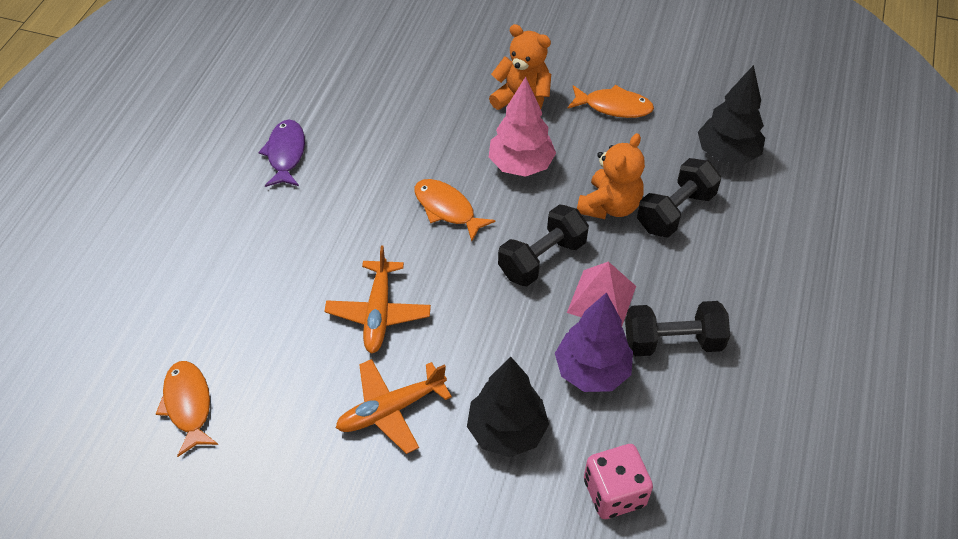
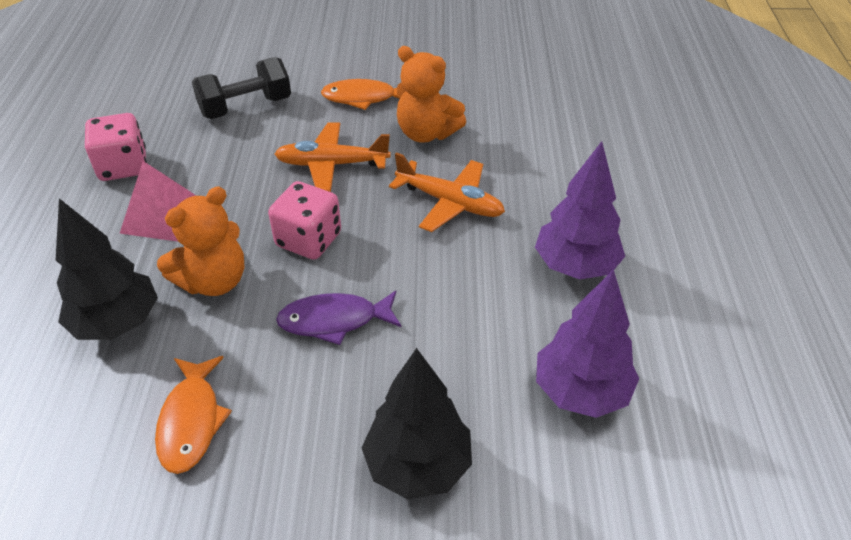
black dumbbell: [498,204,589,286] [625,301,730,356] [637,158,721,238] = 3 -> [192,57,291,119] = 1
orange fish: [156,361,218,457] [414,179,496,241] [568,85,654,118] = 3 -> [155,356,232,474] [321,79,401,110] = 2
pink dice: [584,444,653,519] = 1 -> [85,113,147,181] [268,181,341,260] = 2
pink tree: [489,77,556,177] = 1 -> none = 0
purple tree: [555,292,633,392] = 1 -> [535,141,625,279] [536,269,639,418] = 2

